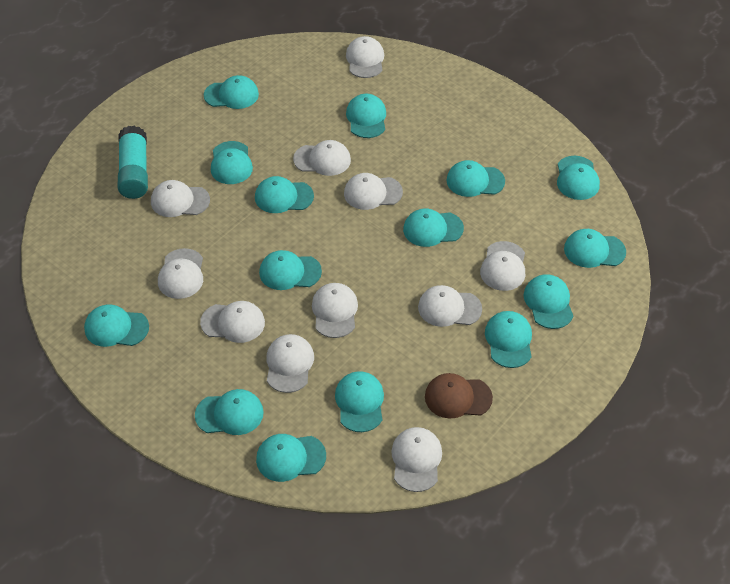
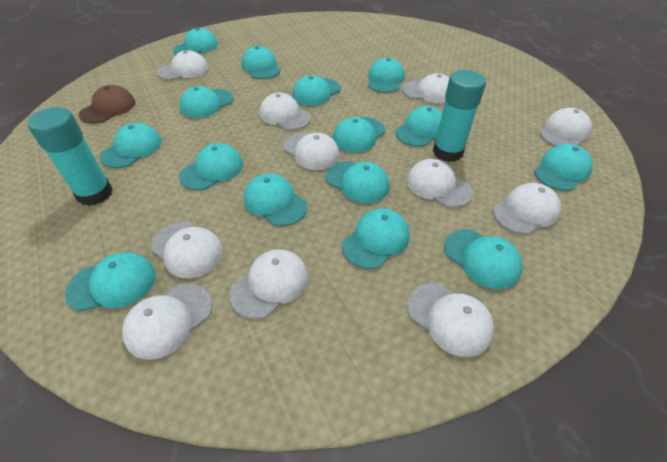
turquoise glue stick: [118,126,148,199] = 1 -> [27,107,113,206] [433,70,486,162] = 2

